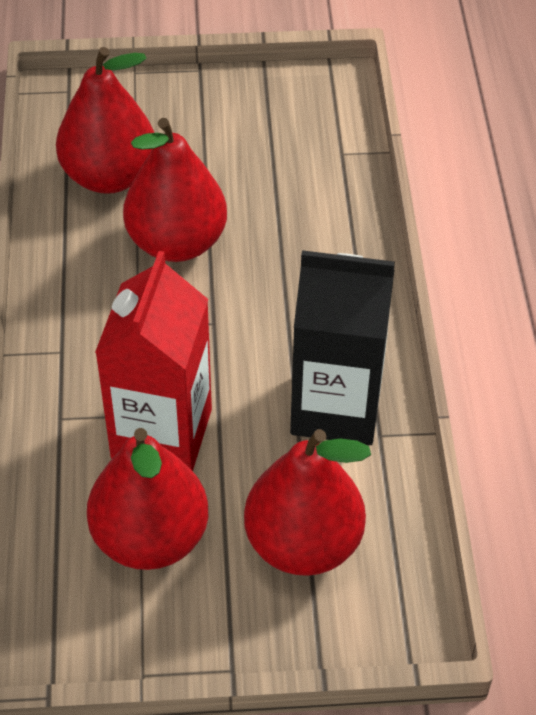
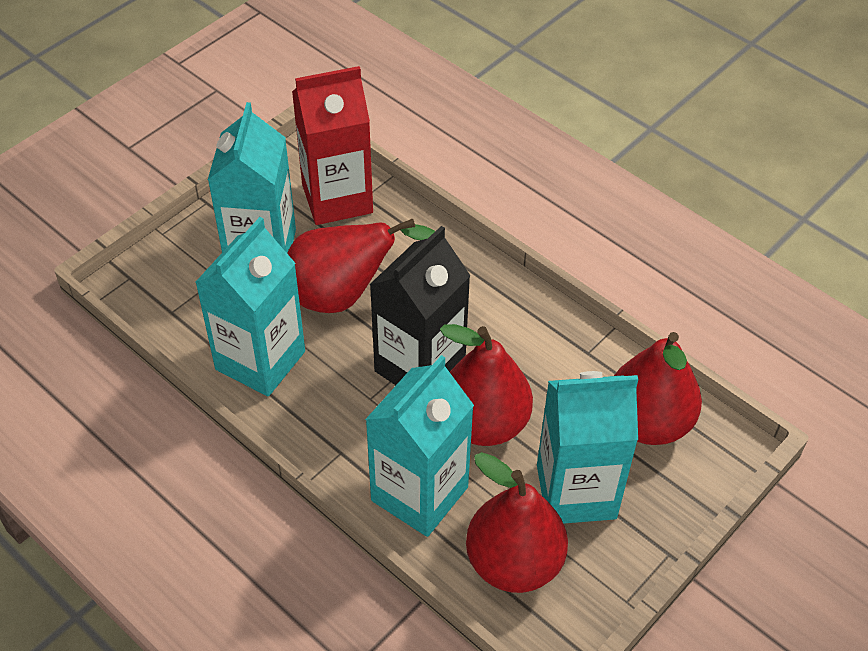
turquoise carton: none = 0 -> [195,217,305,396] [208,102,296,253] [365,355,474,537] [537,371,638,524] = 4

